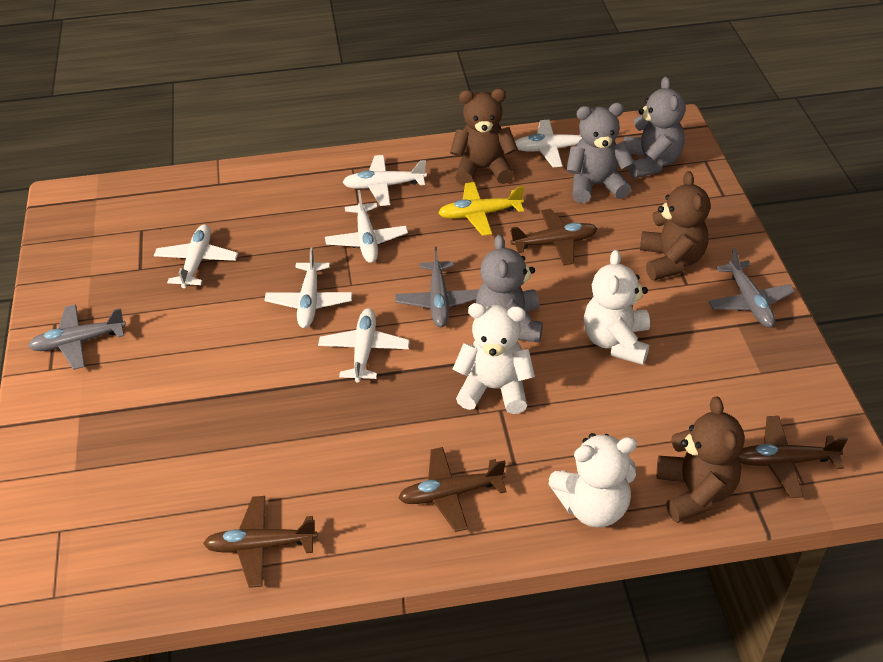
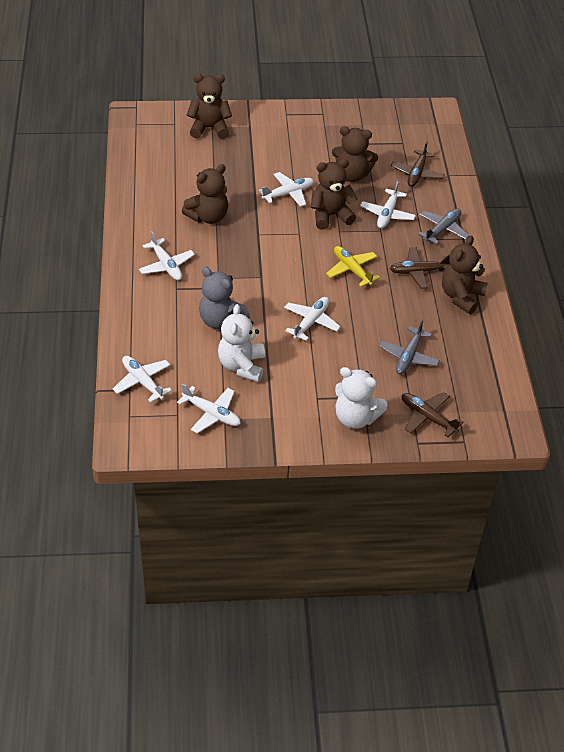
brown plane: [203,496,318,588] [398,447,507,532] [510,209,597,265] [738,416,848,498] = 4 -> [390,247,450,289] [391,141,445,187] [402,392,463,437] = 3
brown teddy bear: [450,89,518,186] [640,171,710,280] [656,397,744,523] = 3 -> [182,164,228,224] [187,74,232,139] [311,159,357,230] [332,127,378,182] [442,236,488,314] = 5
grey plane: [28,305,126,370] [395,247,479,327] [708,248,795,327] = 3 -> [379,319,440,374] [418,209,470,245] = 2
grey teddy bear: [476,234,543,343] [566,103,635,203] [624,76,686,179] = 3 -> [199,267,250,329] = 1
white teddy bear: [453,303,535,414] [548,433,637,528] [584,250,650,365] = 3 -> [218,304,265,382] [335,367,387,429] = 2

